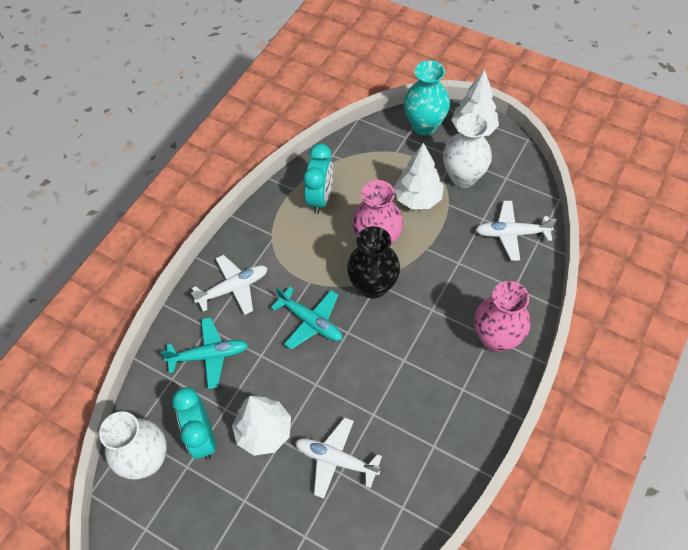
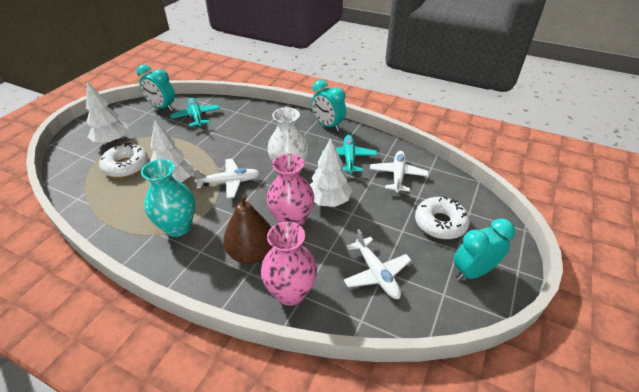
black vase: [347,226,400,299] = 1 -> none = 0
brown pear: none = 0 -> [223,194,273,264] = 1
turquoise clock: [172,387,216,460] [303,143,333,214] = 2 -> [137,65,175,111] [311,80,346,131] [454,219,515,281] = 3
white donut: none = 0 -> [99,143,148,178] [415,197,470,239] = 2
white vase: [99,411,167,480] [443,113,492,188] = 2 -> [267,107,309,173] = 1

